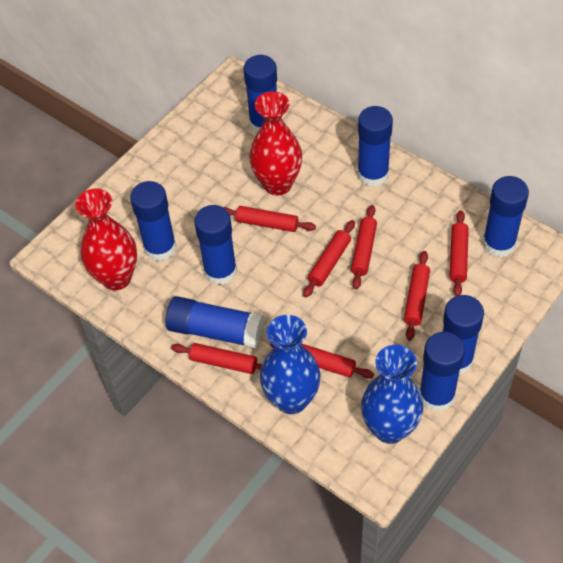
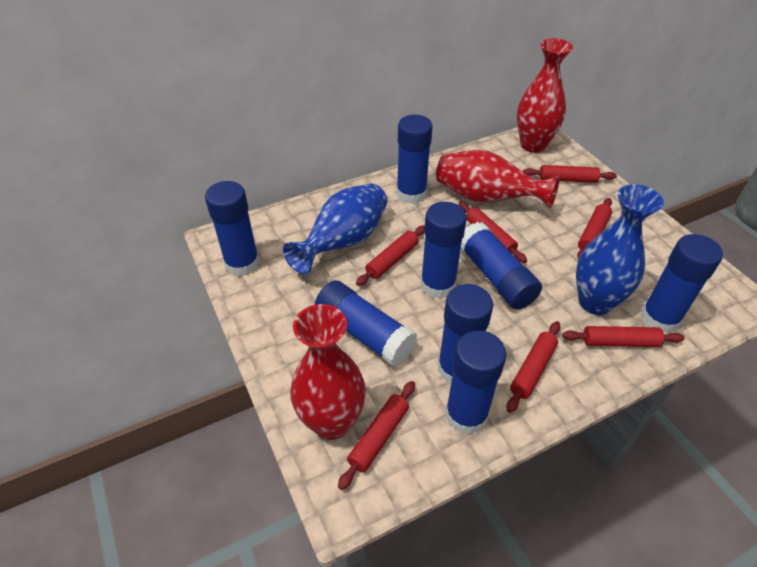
red vase: [75,188,137,290] [249,91,302,196] = 2 -> [290,304,366,440] [436,150,560,208] [516,38,573,153] = 3

